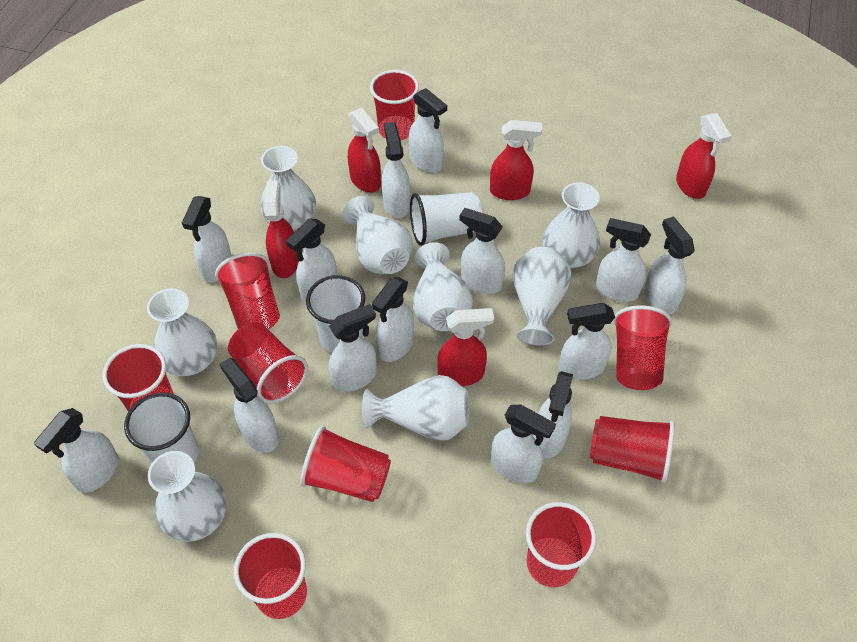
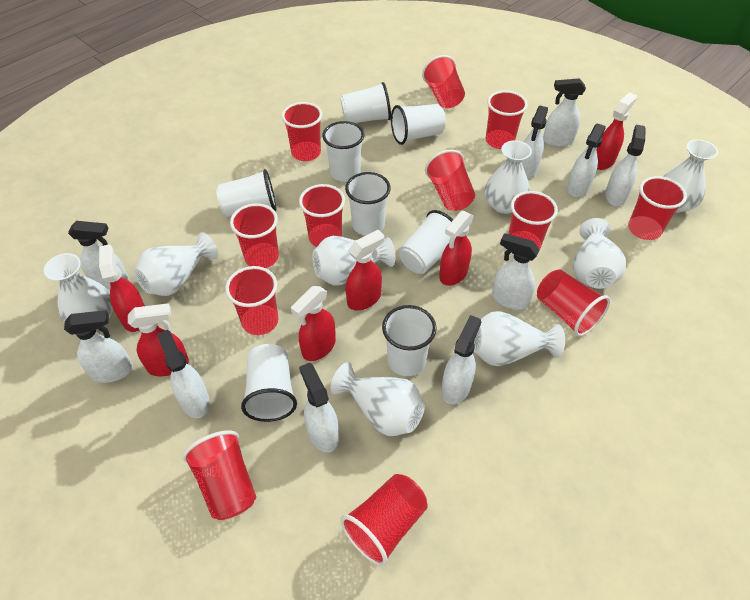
red cup: [102,344,174,412] [215,252,280,329] [228,322,308,404] [234,533,307,619] [300,426,391,502] [370,70,419,140] [526,502,597,587] [590,416,675,483] [614,305,672,390] = 9 -> [183,430,256,520] [225,266,278,335] [230,203,279,268] [282,102,322,161] [299,184,345,247] [340,474,428,566] [422,55,465,108] [425,150,475,211] [486,90,528,149] [508,191,558,249] [537,269,610,336] [628,176,687,240] = 12
red spray bottle: [264,180,299,278] [348,107,381,193] [437,308,494,386] [490,120,542,200] [676,113,731,199] = 5 -> [99,244,145,332] [128,303,189,376] [291,286,336,361] [346,230,384,310] [439,210,474,286] [597,92,637,170] = 6
white cup: [124,392,199,464] [306,275,365,353] [410,192,482,246] = 3 -> [216,169,276,217] [241,344,297,422] [322,121,364,182] [340,82,391,123] [345,172,391,236] [382,305,437,376] [391,104,446,145] [399,210,453,274] = 8
white spray bottle: [34,408,119,493] [182,196,232,282] [219,358,279,452] [286,218,337,302] [329,304,377,392] [372,277,414,362] [382,122,411,218] [409,88,447,173] [459,208,505,294] [491,404,556,483] [534,371,573,458] [559,303,615,380] [596,218,651,302] [644,217,695,314] = 14 -> [64,310,133,383] [68,221,130,291] [157,330,210,418] [299,363,339,452] [441,315,481,405] [492,233,540,310] [522,106,548,179] [543,78,586,147] [567,123,605,197] [605,125,645,206] = 10

